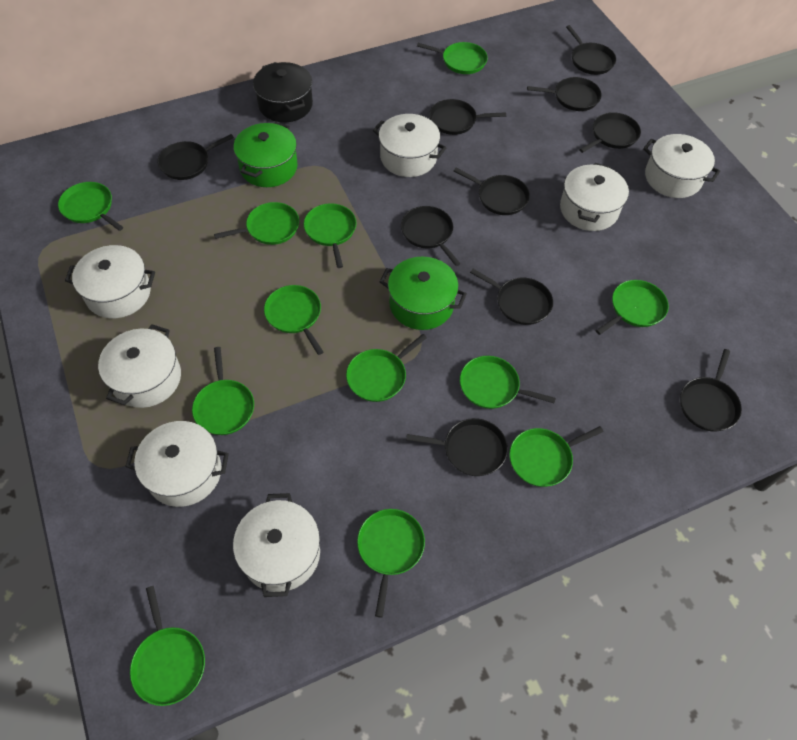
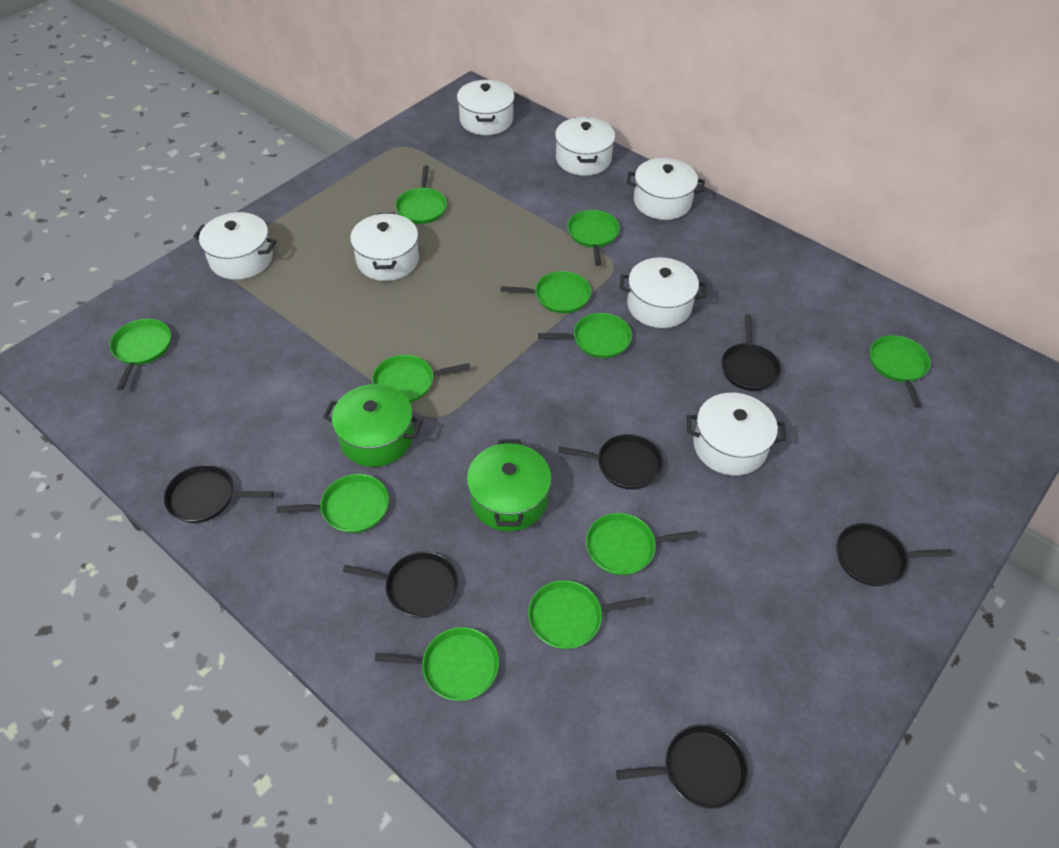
black pan: [158,134,234,180] [401,206,461,266] [406,418,508,476] [429,99,506,135] [454,168,530,215] [470,269,553,325] [527,77,602,111] [566,25,616,75] [579,112,641,153] [680,349,742,431] = 10 -> [164,464,274,523] [343,551,458,618] [558,434,663,489] [616,724,748,809] [721,314,781,391] [836,523,953,586] = 6
black pot: [253,62,313,122] = 1 -> none = 0
green pan: [58,182,123,231] [130,586,205,706] [192,347,254,435] [214,202,299,245] [264,285,323,355] [304,203,357,268] [346,334,427,402] [357,509,425,618] [417,42,488,74] [460,356,556,409] [509,426,603,487] [596,280,669,335] = 12 -> [110,319,171,390] [277,474,389,533] [372,355,470,402] [375,627,499,701] [395,165,447,224] [501,271,591,313] [528,580,647,649] [538,313,632,358] [567,210,620,266] [586,513,698,575] [870,335,931,408] = 11

